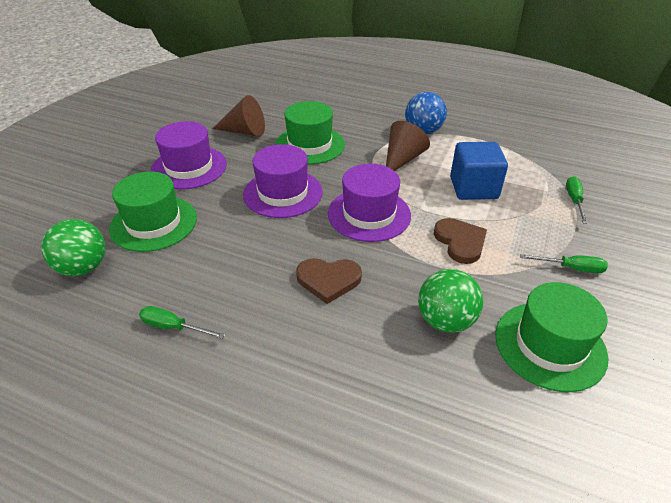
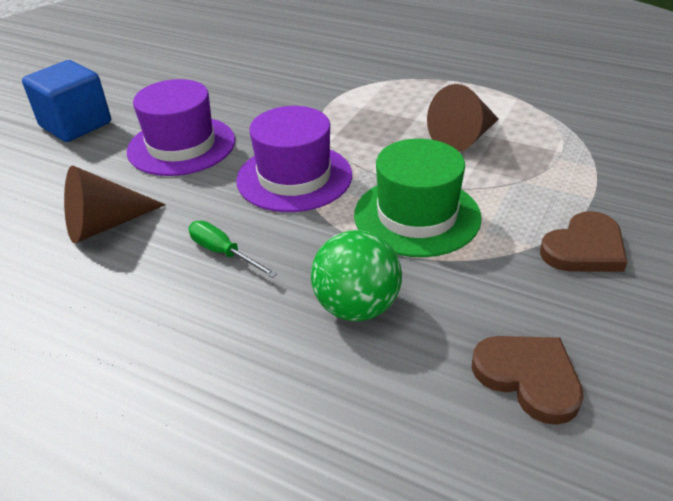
blue ball: [405,92,447,134] = 1 -> none = 0
green ball: [41,219,106,276] [418,269,484,333] = 2 -> [311,230,402,321] = 1
green hat: [109,172,197,252] [275,101,345,164] [496,282,608,392] = 3 -> [354,139,482,257] = 1
green screwdriver: [139,306,225,339] [520,254,608,273] [566,176,588,224] = 3 -> [189,221,278,278] = 1
purple hat: [151,121,227,189] [243,144,323,218] [328,164,411,242] = 3 -> [127,79,235,176] [236,106,352,212] = 2

